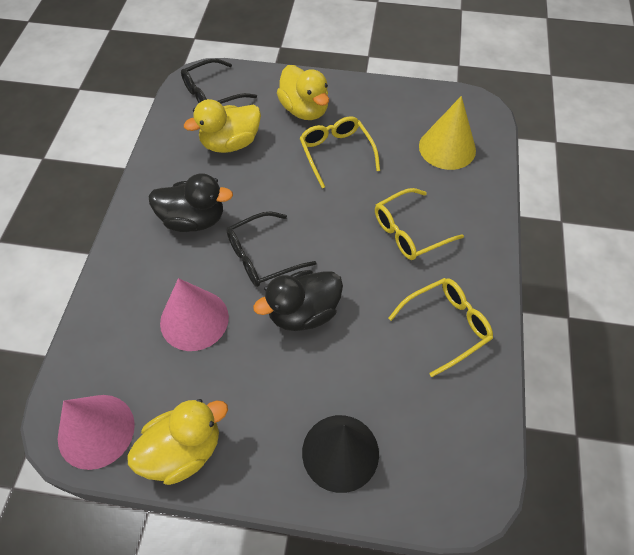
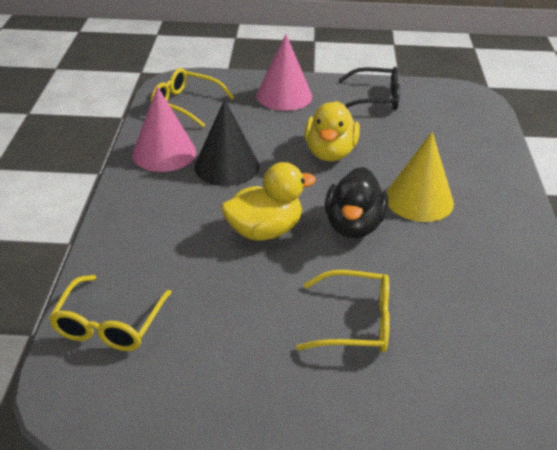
black duck: [148,173,233,232] [253,270,343,331] = 2 -> [325,167,388,238] = 1
black glasses: [181,59,257,104] [226,212,317,287] = 2 -> [339,67,400,111] = 1
yellow duck: [127,399,228,485] [184,99,261,153] [277,65,329,120] = 3 -> [221,162,316,240] [304,101,360,161] = 2

